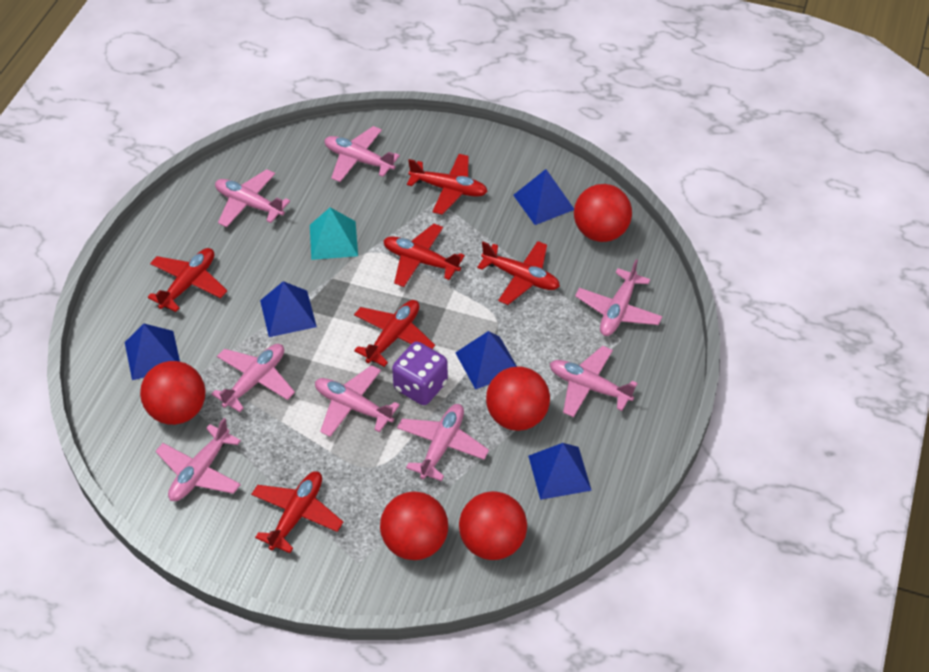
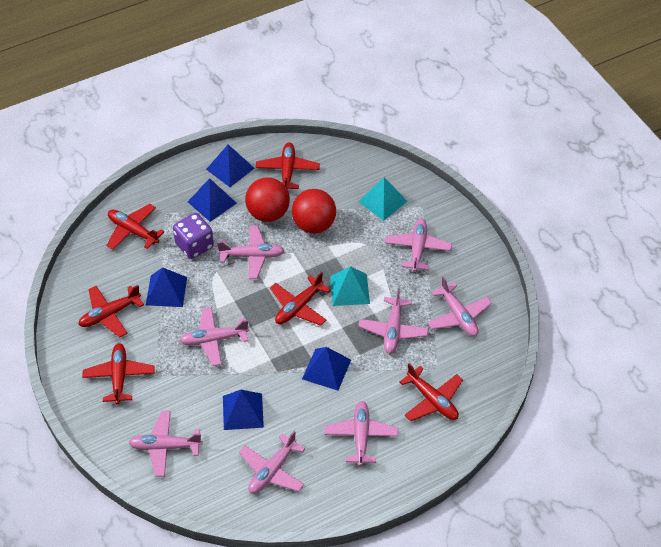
red ball: [140,361,205,425] [380,491,448,560] [459,491,527,560] [486,366,550,431] [574,184,632,242] = 5 -> [245,178,290,222] [292,189,336,233] = 2
turquoise pyramid: [310,207,358,260] = 1 -> [330,266,370,306] [358,177,408,221] = 2

